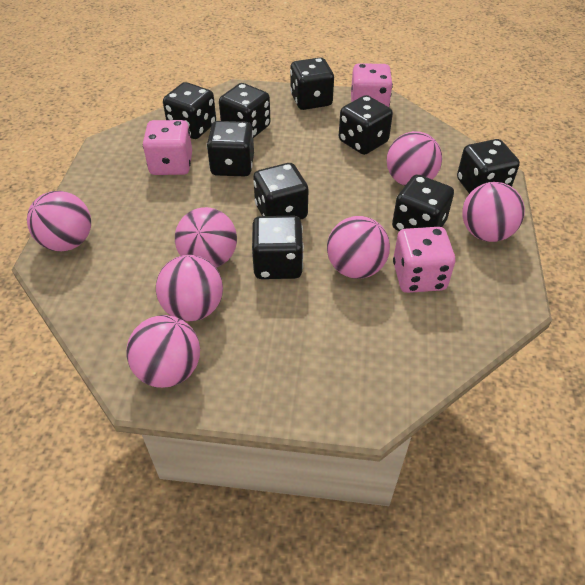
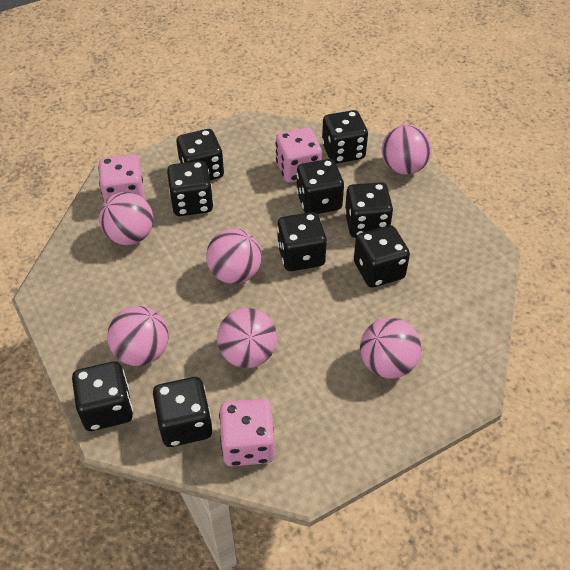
pink ball: [27,191,91,251] [127,315,200,388] [156,255,223,321] [175,207,237,268] [327,216,390,279] [386,131,442,186] [462,182,525,242] = 7 -> [99,192,153,245] [107,306,169,366] [206,229,262,284] [217,308,277,368] [360,318,421,378] [382,125,432,175] = 6

